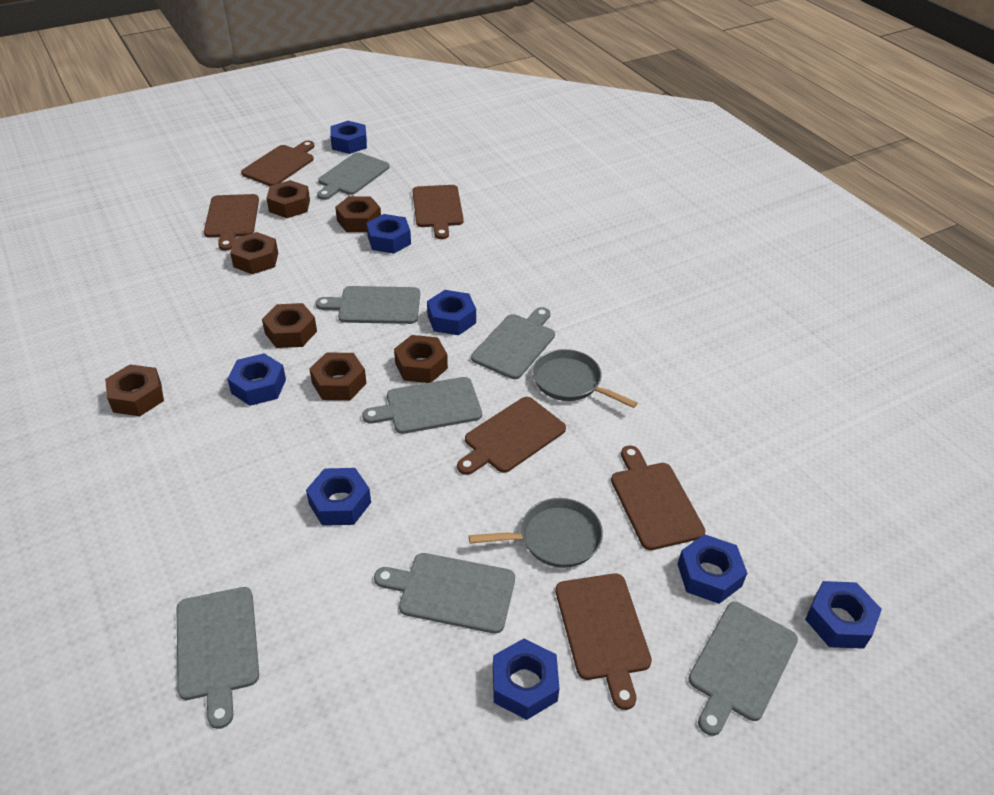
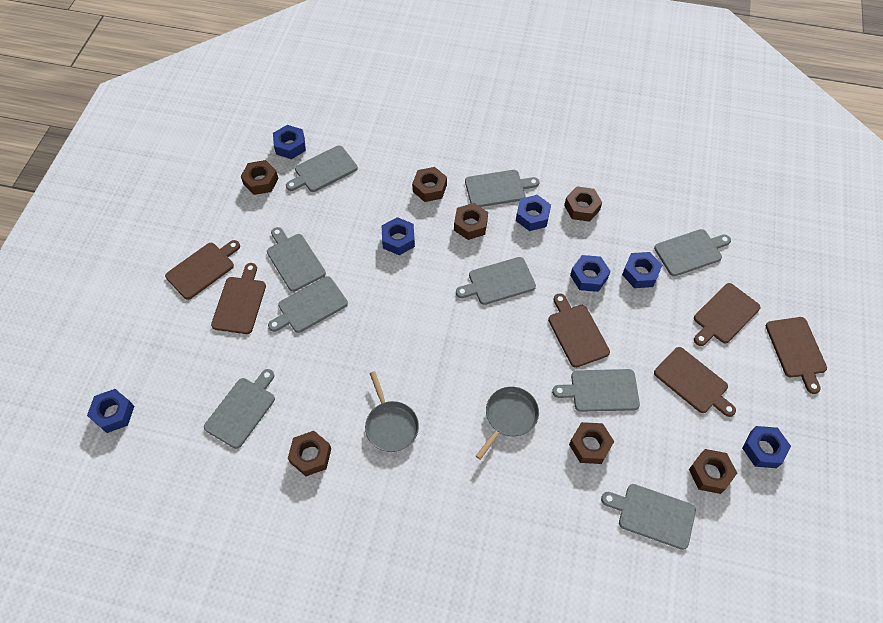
blue nut: [227,353,286,406] [306,468,371,526] [330,121,367,154] [366,214,411,254] [427,290,476,335] [493,639,560,720] [678,534,747,604] [805,581,882,649] = 8 -> [87,389,134,433] [273,125,306,159] [382,217,415,255] [516,195,551,231] [570,255,611,292] [622,252,662,288] [742,426,791,468] = 7
grey cutting board: [177,587,259,729] [316,286,420,324] [317,152,390,200] [362,377,482,434] [374,553,515,634] [471,307,555,379] [688,602,798,736] = 7 -> [204,369,275,449] [267,227,326,292] [268,276,348,333] [286,145,358,192] [456,257,536,305] [465,170,539,207] [552,369,640,412] [601,484,696,550] [654,229,731,276] = 9

